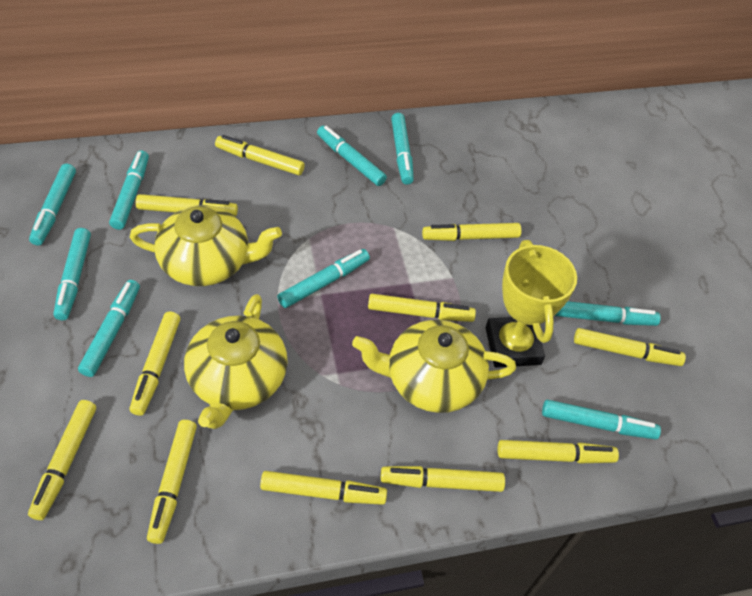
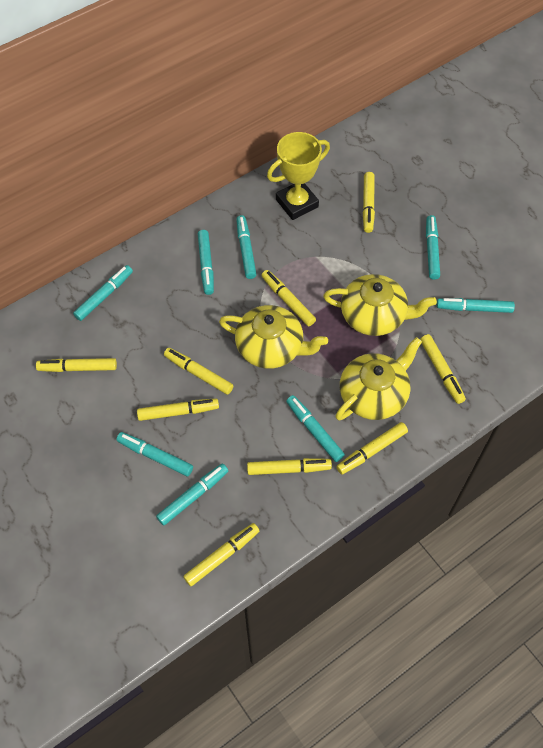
turquoise marker: [29,164,76,246] [53,228,91,320] [78,280,140,377] [109,151,149,230] [277,249,370,308] [317,126,387,186] [391,113,414,185] [542,400,661,439] [555,301,661,326] = 9 -> [73,265,133,321] [116,432,193,476] [156,464,228,525] [198,230,214,295] [236,215,257,279] [286,395,345,462] [426,215,440,280] [436,298,515,313] = 8
yellow marker: [28,400,96,520] [130,312,180,416] [136,194,238,216] [147,420,197,544] [215,135,305,175] [260,471,387,505] [368,294,476,322] [381,466,505,492] [422,223,522,241] [498,440,619,463] [574,328,686,366] = 11 -> [36,358,117,372] [137,398,219,421] [164,348,234,395] [183,523,259,586] [247,458,332,475] [261,270,316,326] [336,422,408,474] [363,172,375,233] [420,334,466,404] = 9

